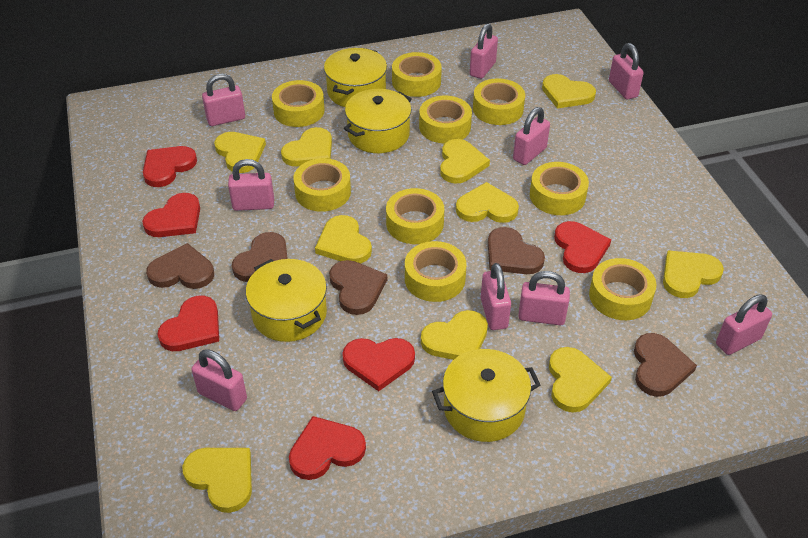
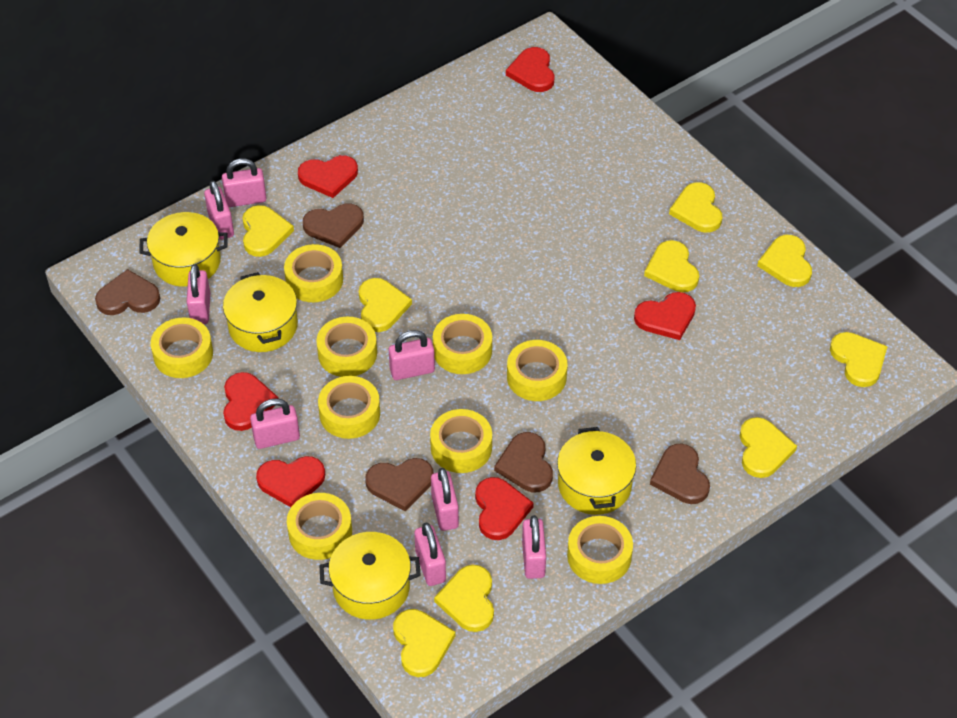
pink padlock: [191,349,247,411] [202,74,245,126] [228,159,274,211] [470,23,498,79] [481,263,511,330] [513,107,550,165] [518,271,570,325] [609,43,644,100] [716,294,772,355] = 9 -> [187,264,210,324] [204,181,234,240] [222,158,267,207] [250,398,300,449] [389,330,435,380] [414,523,446,586] [431,468,459,531] [522,515,546,579] = 8
yellow heart: [182,448,252,513] [214,132,266,173] [281,127,332,166] [315,215,372,264] [421,310,488,360] [440,139,490,184] [456,182,519,223] [542,74,596,108] [549,347,612,412] [663,250,724,298] = 10 -> [242,205,294,257] [359,278,412,332] [393,609,456,677] [434,565,494,632] [644,240,699,292] [669,182,722,233] [740,417,797,478] [757,235,812,287] [830,332,888,387] = 9

